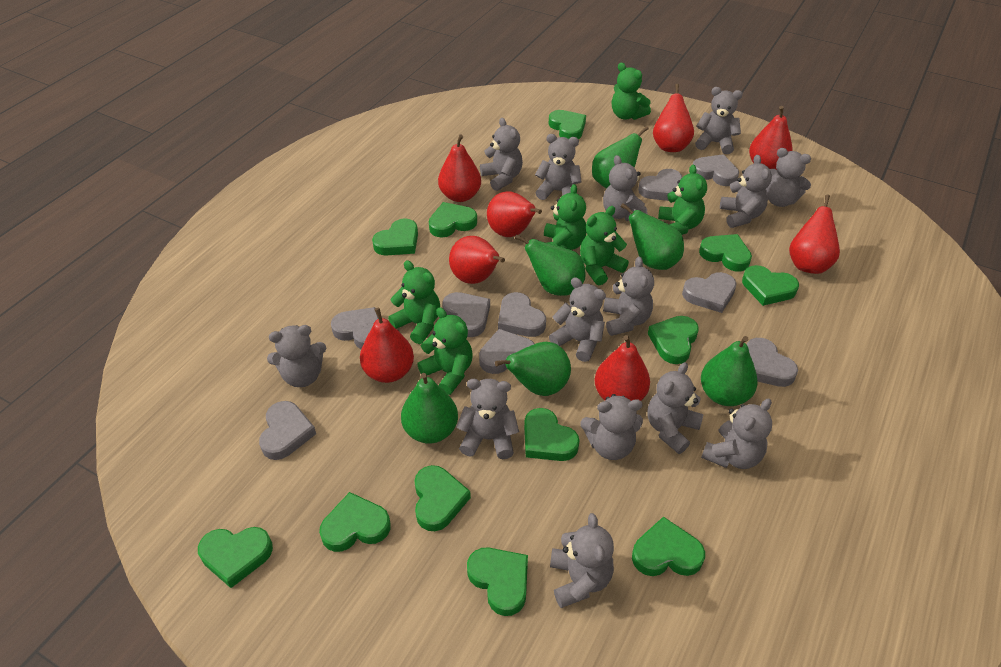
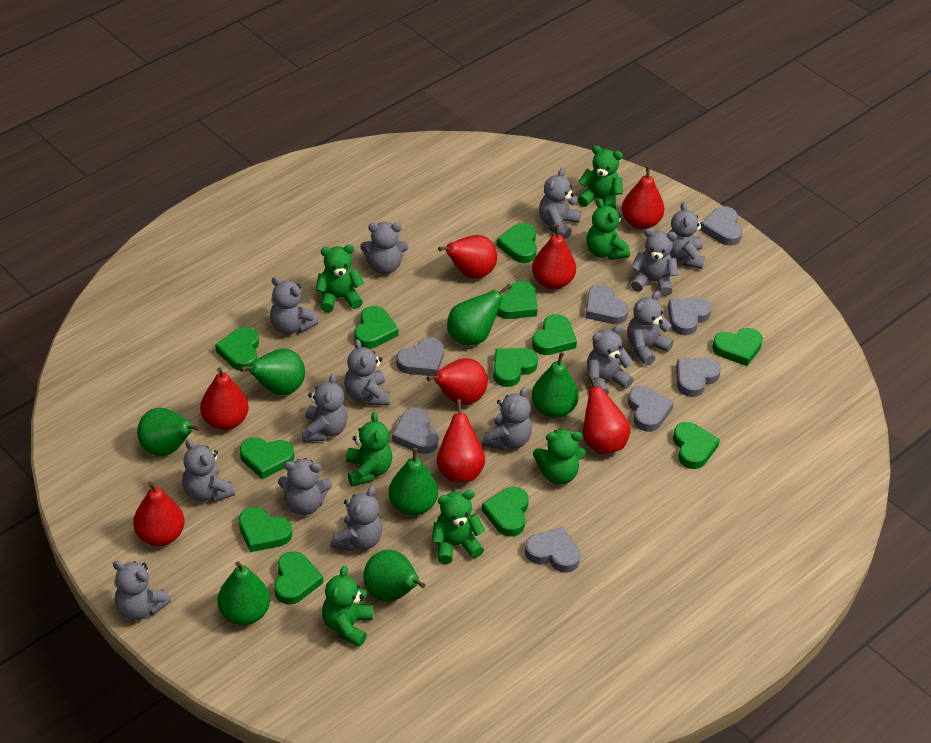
green pear: [401,373,458,444] [495,342,571,396] [515,234,586,296] [592,126,649,189] [620,203,684,270] [701,336,758,406] = 6 -> [137,408,201,456] [217,561,270,625] [240,349,305,396] [363,550,425,602] [389,448,438,515] [447,284,511,346] [532,352,579,418] = 7
green teddy bear: [388,260,440,344] [417,307,473,395] [544,184,587,250] [580,206,629,285] [612,63,651,120] [658,164,707,235] = 6 -> [316,244,364,312] [322,566,373,647] [346,412,392,487] [432,490,485,564] [533,429,586,485] [578,146,623,210] [586,199,630,260] = 7
grey heart: [259,401,316,460] [331,307,378,349] [442,292,490,337] [479,329,534,374] [498,292,546,337] [638,169,682,201] [682,272,737,313] [693,154,739,186] [747,338,798,387] = 9 -> [392,408,439,454] [397,338,444,376] [525,527,580,573] [585,285,629,324] [628,386,674,432] [668,297,711,336] [676,358,721,397] [701,206,742,246] = 8

